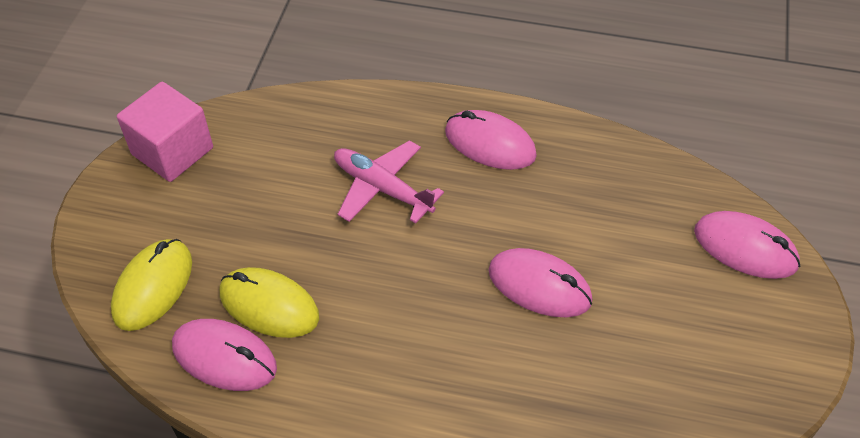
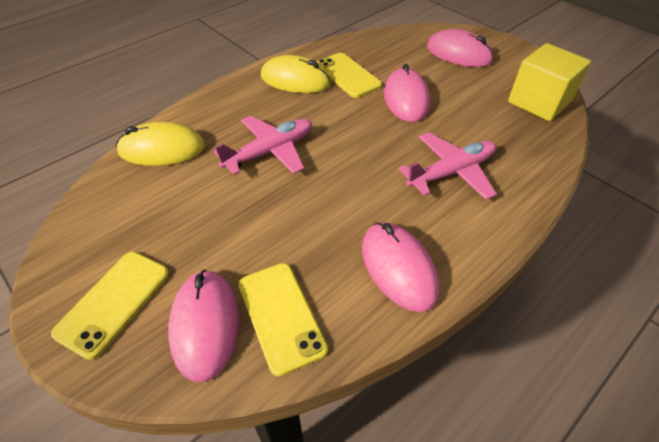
pink cube: [117,82,213,182] = 1 -> none = 0
pink plane: [334,140,444,224] = 1 -> [214,116,312,175] [399,132,497,200] = 2
yellow cube: none = 0 -> [508,43,591,121] = 1
yellow phone: none = 0 -> [51,252,169,360] [238,263,328,376] [317,53,382,98] = 3

